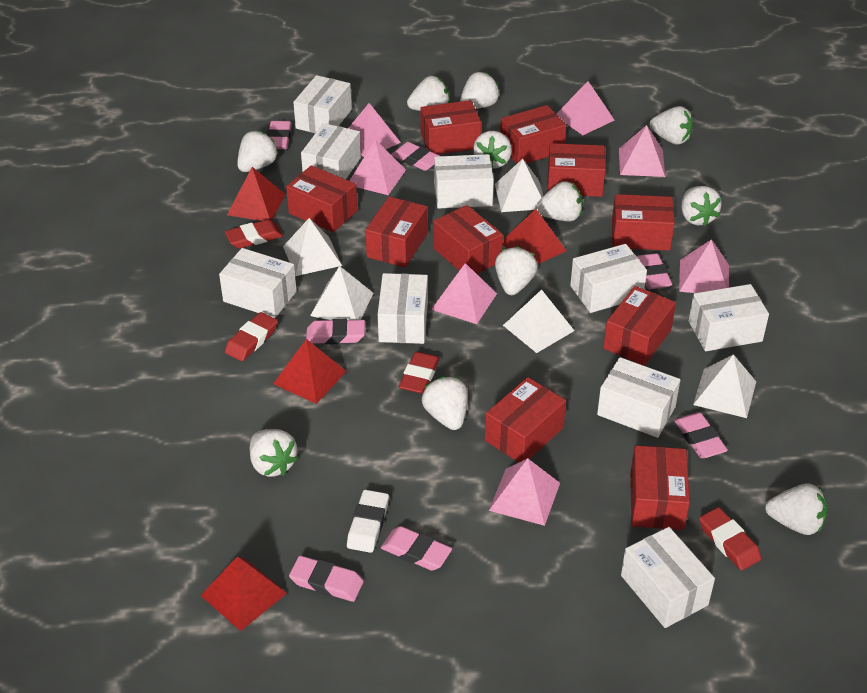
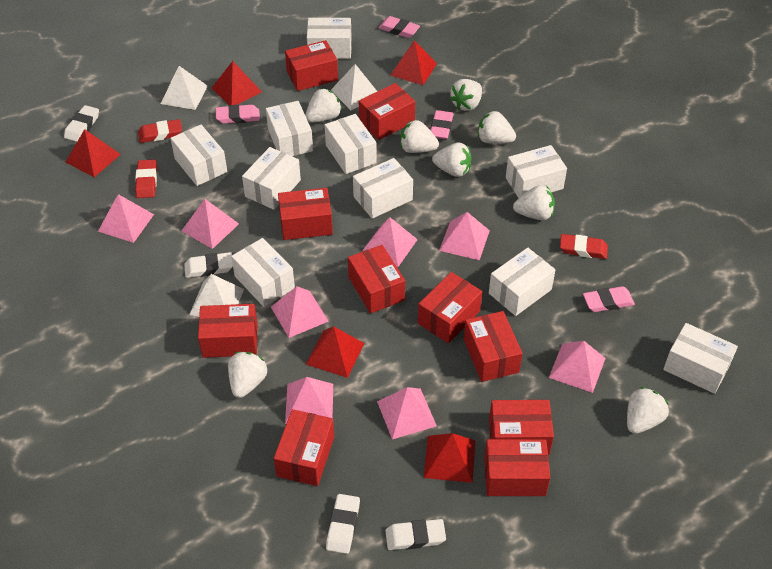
pink eraser: [267,121,292,149] [289,556,364,602] [306,319,365,344] [381,526,452,571] [391,142,440,171] [637,253,672,289] [674,412,728,458] = 7 -> [216,105,260,124] [378,16,420,38] [431,110,453,139] [583,286,635,312] = 4
pink pyramid: [348,103,401,157] [349,140,406,195] [431,263,497,324] [489,458,560,526] [556,81,615,135] [619,125,665,177] [679,239,729,293] = 7 -> [98,194,154,243] [182,199,239,249] [271,286,329,338] [285,377,333,424] [362,217,418,267] [377,387,437,439] [439,212,490,260] [549,341,606,393] = 8
red eraser: [225,219,283,248] [225,312,278,361] [399,352,440,394] [699,507,761,571] = 4 -> [135,159,157,198] [138,119,182,143] [560,234,608,259] = 3
red pyramid: [200,556,287,631] [227,167,286,221] [273,339,346,404] [502,209,566,264] = 4 -> [66,129,121,177] [212,61,262,105] [306,326,365,378] [390,40,437,85] [424,433,476,483] = 5
white box: [219,248,297,318] [293,75,352,133] [301,123,361,179] [378,273,428,344] [434,154,494,209] [570,244,647,313] [597,357,680,438] [621,527,715,628] [689,284,769,351] = 9 -> [170,125,227,186] [231,238,295,307] [242,147,301,210] [266,101,313,156] [307,18,352,59] [325,114,377,174] [353,158,413,219] [489,248,555,316] [506,145,567,198] [663,323,738,394] = 10
white eraser: [347,490,389,553] = 1 -> [64,105,99,142] [184,252,233,278] [326,494,360,554] [385,519,446,550] = 4
white pyramid: [283,218,342,276] [310,266,373,320] [495,159,543,212] [503,289,574,353] [693,354,756,418] = 5 -> [161,66,208,110] [189,274,244,317] [331,64,377,110] = 3
white strawberry: [237,131,278,172] [250,429,298,477] [407,76,449,111] [422,376,468,430] [460,72,500,109] [473,131,512,169] [495,247,538,295] [535,181,582,221] [649,106,693,145] [681,186,722,227] [765,483,828,535] = 11 -> [228,352,267,398] [305,88,342,123] [400,120,439,153] [432,143,472,177] [449,79,482,111] [478,111,516,144] [513,185,555,220] [627,387,669,434] = 8

